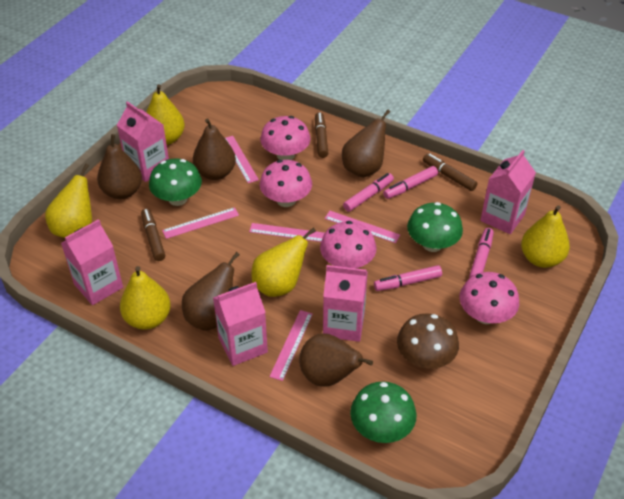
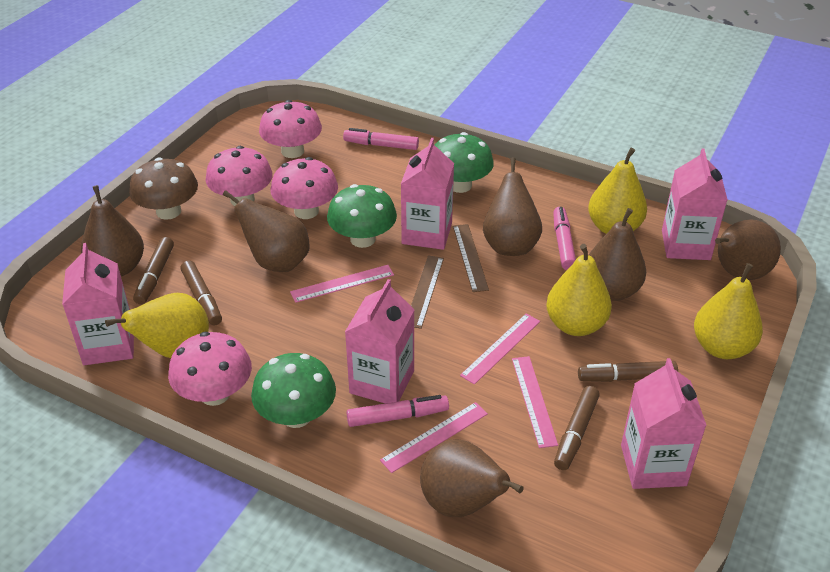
brown marker: [141,208,165,261] [315,112,328,158] [423,154,477,191] = 3 -> [133,237,174,305] [180,261,222,326] [554,386,600,470] [578,361,678,382] = 4
brown pear: [97,134,142,199] [182,252,240,331] [193,118,236,180] [299,334,373,387] [342,109,390,178] = 5 -> [81,185,144,276] [223,190,310,272] [420,440,524,517] [483,157,542,256] [589,208,646,301] [715,219,781,280] = 6
brown ruler: none = 0 -> [411,255,444,329] [453,224,489,292] = 2
pink marker: [343,173,394,212] [374,265,442,291] [383,166,438,199] [469,228,494,278] = 4 -> [343,128,419,150] [346,395,449,427] [553,207,576,270] = 3
pink ruler: [162,207,239,239] [225,136,259,183] [249,223,325,242] [269,310,313,381] [325,211,400,243] = 5 -> [290,265,394,303] [380,402,488,473] [460,314,540,385] [512,356,558,448] = 4
yellow pear: [45,164,92,238] [120,266,171,330] [146,84,185,145] [252,228,316,297] [521,205,570,268] = 5 -> [105,293,209,358] [546,244,612,336] [588,148,647,234] [694,263,763,359] = 4

